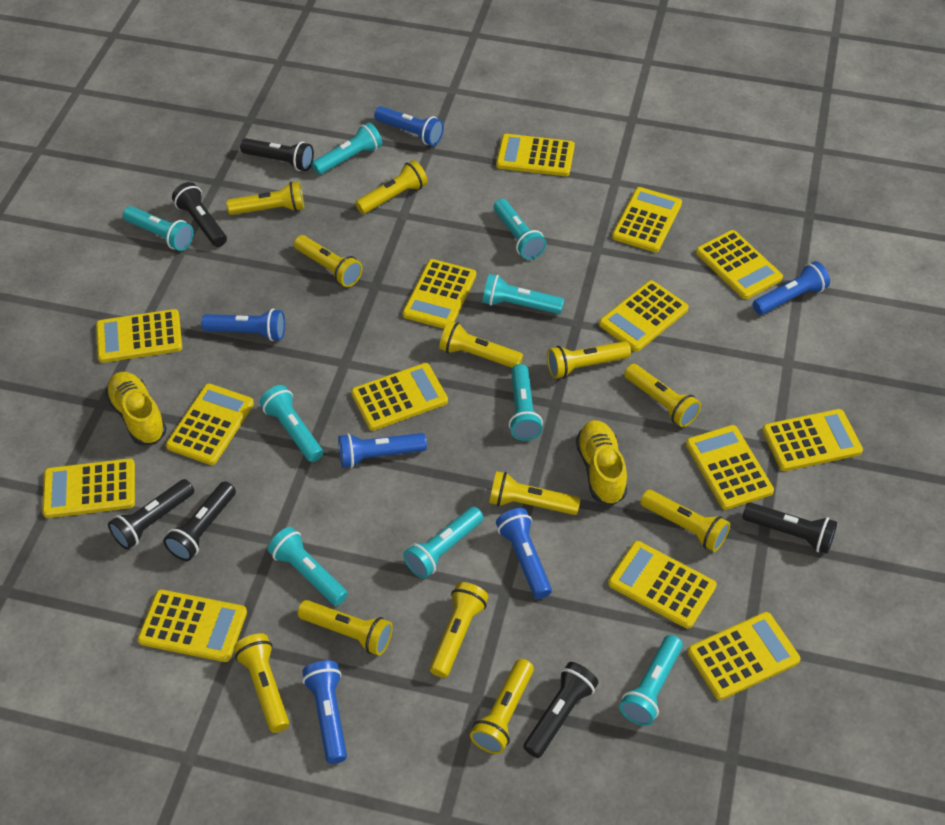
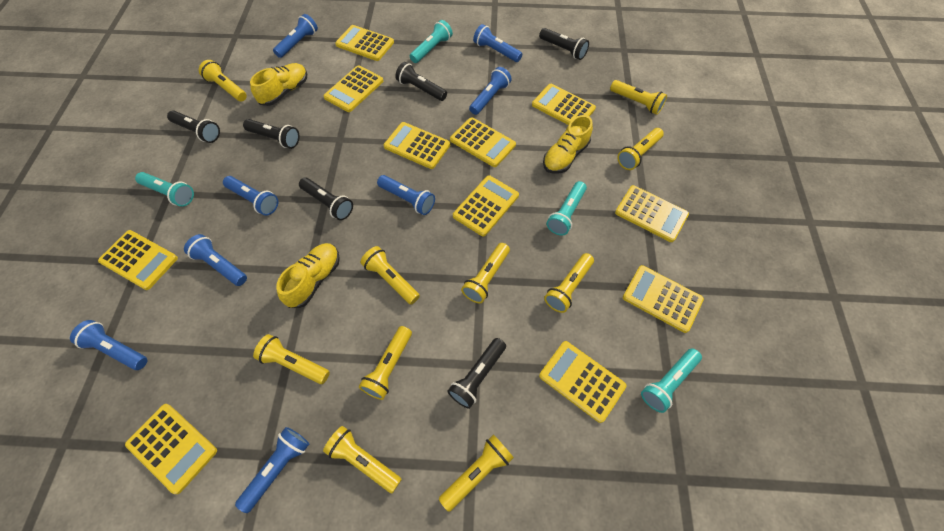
blue flashlight: [201,309,285,341] [302,660,347,764] [338,433,427,468] [374,106,444,146] [496,508,552,599] [753,261,830,315] = 6 -> [70,320,147,370] [184,234,247,286] [223,176,278,216] [235,427,309,513] [273,14,318,58] [377,175,435,215] [469,67,512,115] [473,24,522,62] = 8
turquoise flashlight: [123,206,194,251] [260,385,323,462] [268,527,348,606] [312,122,382,175] [403,507,483,579] [482,274,564,314] [494,199,546,260] [509,364,543,441] [619,635,683,726] = 9 -> [135,172,194,207] [410,20,453,63] [546,181,587,236] [641,349,702,413] = 4
yellow calculator: [42,458,135,518] [96,309,182,363] [137,590,247,662] [166,384,254,465] [351,363,448,431] [403,259,476,329] [496,134,575,176] [599,280,689,352] [608,541,717,629] [612,187,682,252] [686,425,774,510] [687,612,801,700] [696,230,783,299] [762,409,863,471] = 14 -> [98,230,178,290] [125,404,217,494] [323,65,383,112] [335,25,394,61] [384,122,450,169] [450,117,516,167] [453,175,519,236] [532,84,596,125] [539,341,627,423] [615,185,689,242] [623,265,704,333] = 11
yellow flashlight: [226,181,304,215] [234,633,289,733] [294,235,362,287] [298,600,393,656] [355,160,428,214] [430,582,489,678] [439,321,523,368] [470,659,534,754] [489,471,581,515] [547,341,631,379] [624,364,701,427] [640,490,730,552] = 12 -> [199,60,247,102] [253,334,330,384] [323,426,402,493] [359,326,412,400] [361,246,420,305] [439,435,514,512] [461,243,510,303] [544,253,594,313] [610,80,667,115] [617,128,664,170] = 10
yellow shoe: [105,372,167,445] [576,420,627,506] = 2 -> [250,63,307,106] [276,243,340,308] [543,115,593,173] = 3

